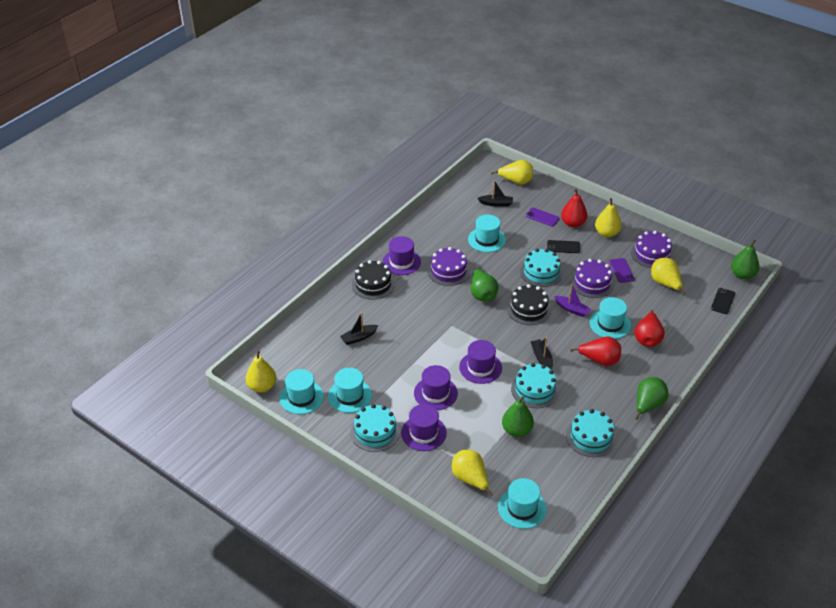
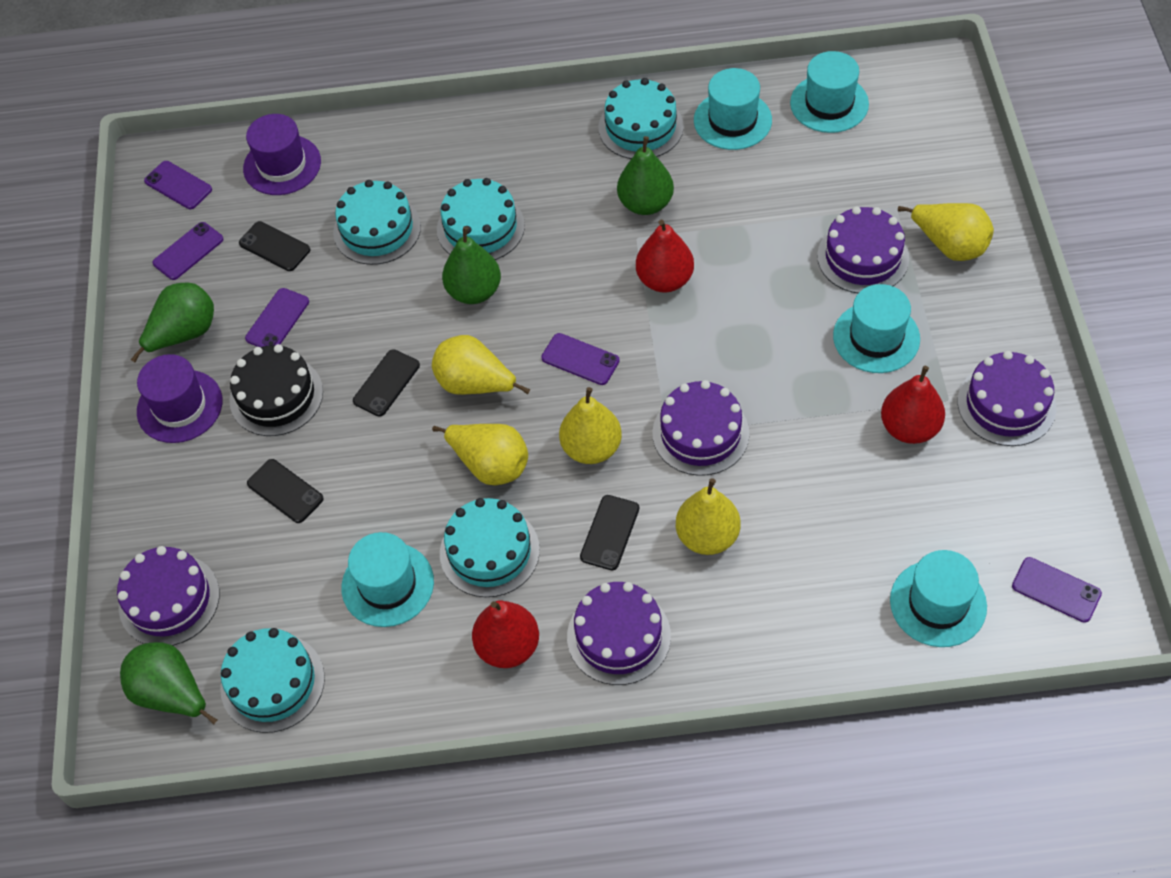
black boat: [340,312,379,345] [478,180,513,207] [531,337,553,369] = 3 -> none = 0
black cake: [352,260,395,300] [507,284,551,325] = 2 -> [230,344,323,436] = 1
black phone: [547,240,580,253] [711,288,735,314] = 2 -> [239,221,310,271] [247,459,324,523] [353,349,420,417] [580,495,639,570] = 4
purple boat: [554,284,591,317] = 1 -> none = 0
purple cake: [428,247,470,286] [571,259,614,298] [631,231,673,268] = 3 -> [117,546,220,646] [567,582,671,685] [652,380,749,476] [817,206,909,293] [958,351,1056,446] = 5
purple hat: [382,236,421,275] [401,404,447,451] [414,365,458,410] [459,340,502,384] = 4 -> [137,354,222,443] [243,114,321,195] = 2
purple phone: [526,208,560,227] [609,258,635,283] = 2 -> [144,161,212,209] [152,222,223,280] [245,288,309,347] [541,333,620,385] [1012,557,1102,623] = 5
turquoise cake: [351,404,400,452] [511,363,559,408] [520,249,563,287] [566,409,616,457] = 4 -> [220,628,325,733] [333,180,421,265] [437,178,525,260] [440,498,540,597] [599,78,684,159] = 5

